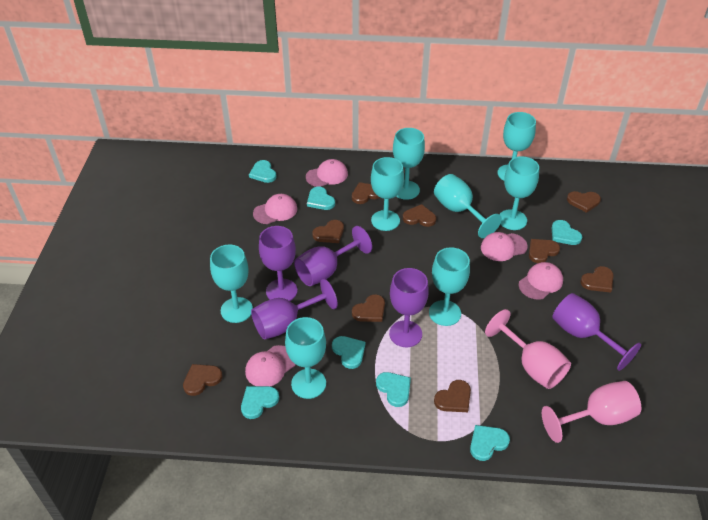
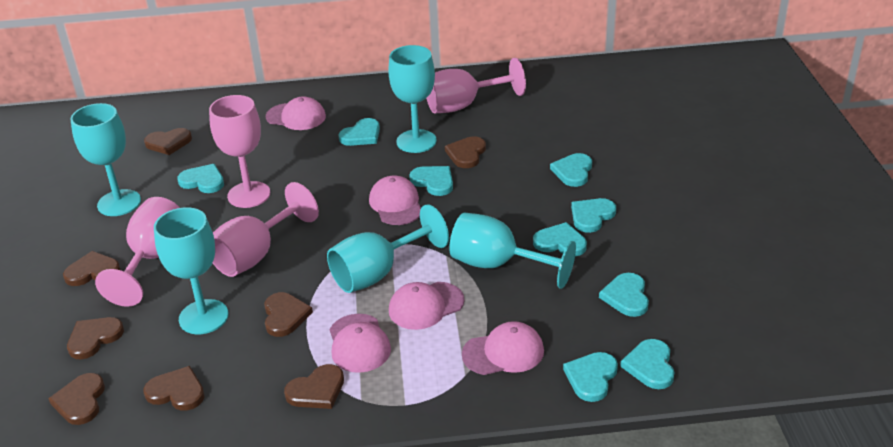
brown heart: [183,364,223,396] [312,220,344,243] [352,182,380,204] [352,294,385,322] [403,204,436,227] [434,380,471,412] [529,239,560,263] [567,191,601,213] [580,266,613,292] = 9 -> [48,373,105,425] [63,251,120,286] [67,317,124,359] [143,366,205,411] [144,128,192,155] [264,292,313,337] [284,364,344,409] [445,136,486,168] = 8
pink goblet: [485,309,571,389] [542,381,641,443] = 2 -> [95,197,180,307] [209,95,270,208] [213,182,319,277] [426,58,526,114] = 4
purple goblet: [251,279,338,340] [259,226,297,301] [294,226,372,286] [389,268,429,347] [552,293,641,371] = 5 -> none = 0
turquoise goblet: [210,245,253,323] [285,317,326,399] [371,157,404,231] [393,128,425,200] [429,247,470,326] [434,174,502,238] [498,112,536,181] [499,156,539,230] = 8 -> [71,103,141,216] [154,207,229,334] [327,204,449,293] [388,45,437,153] [449,212,576,289] = 5
turquoise heart: [241,386,279,419] [249,160,277,183] [307,187,335,210] [332,336,365,369] [376,372,411,407] [470,425,510,461] [552,220,582,245] = 7 -> [177,164,224,193] [338,118,380,146] [409,166,453,196] [533,222,587,256] [550,153,592,187] [563,352,618,402] [571,198,616,233] [599,273,649,317] [620,339,674,389] = 9

